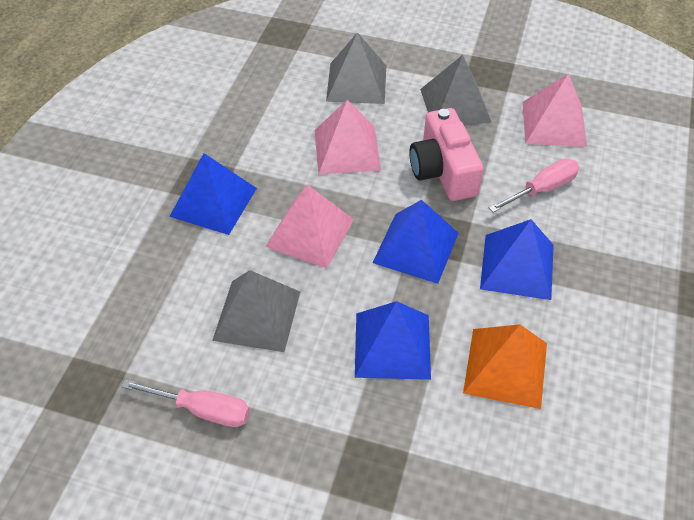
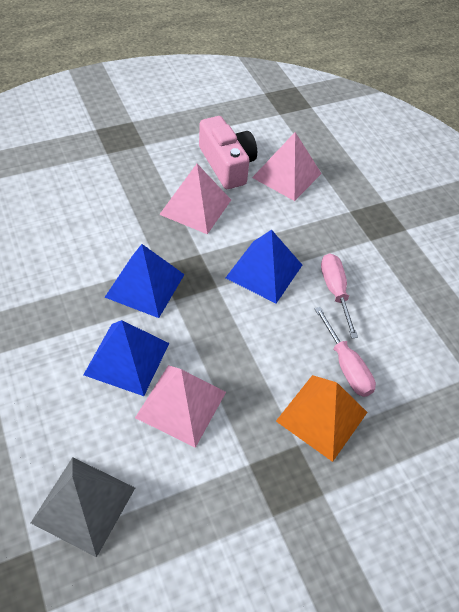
blue pyramid: [169,153,257,235] [355,301,431,380] [373,200,458,284] [480,219,554,300] = 4 -> [83,320,169,396] [105,244,185,318] [226,230,302,303] = 3
grey pyramid: [212,270,300,352] [326,32,386,104] [420,55,491,126] = 3 -> [31,457,135,557] = 1

